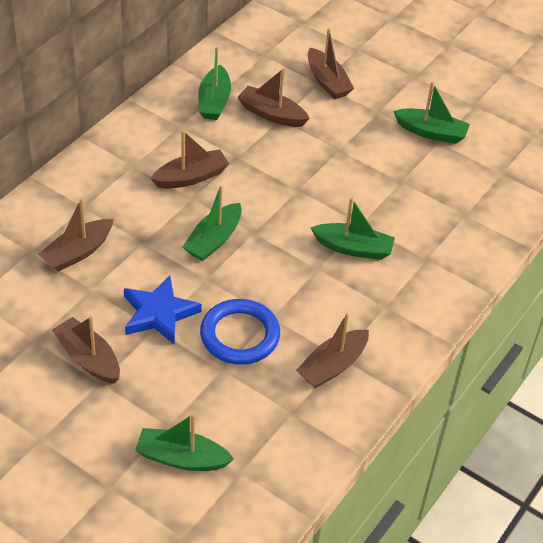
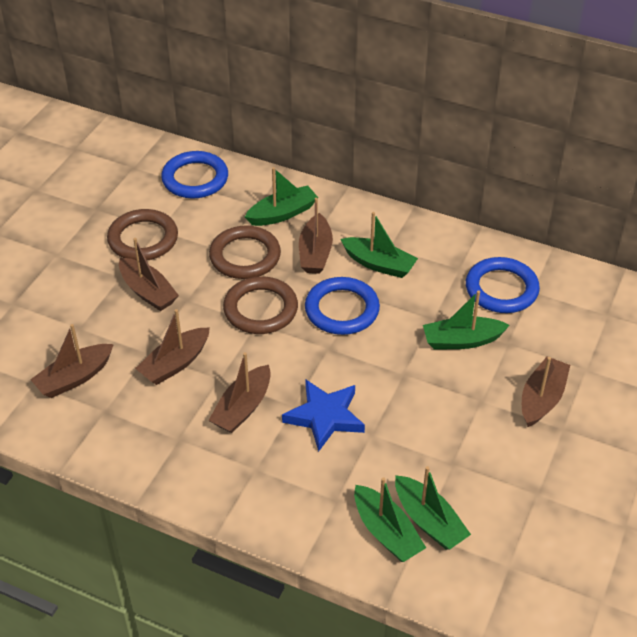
blue ring: [200,299,280,365] = 1 -> [161,151,228,198] [305,277,380,335] [466,257,540,313] = 3
brown ring: none = 0 -> [107,209,178,260] [209,225,281,279] [223,276,298,334] = 3

